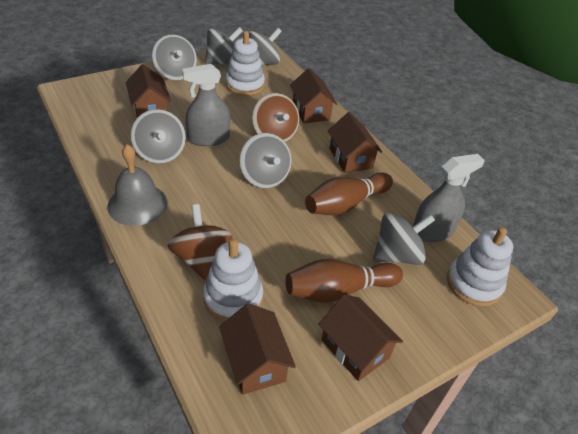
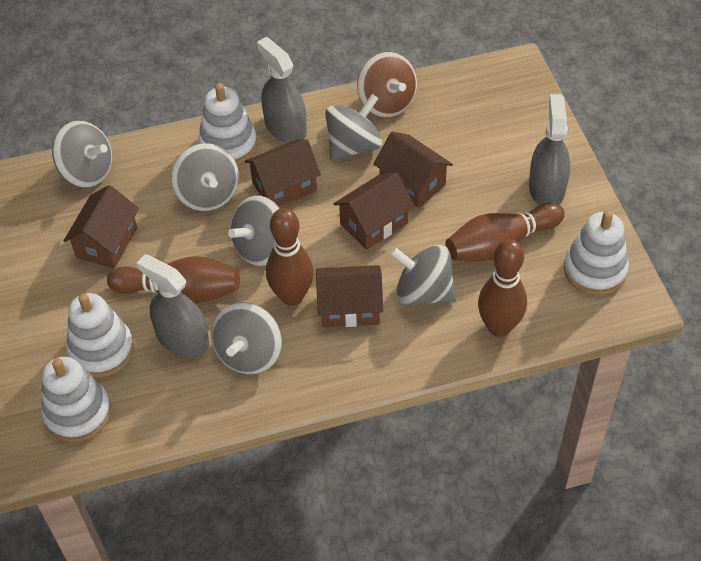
brown bowling pin: [286,259,403,303] [305,172,393,215] = 2 -> [107,256,240,303] [266,208,314,306] [445,202,565,261] [478,239,527,337] = 4
brown spinning top: [167,204,233,281] [252,93,300,142] = 2 -> [357,52,417,118] = 1
grey bell: [107,144,168,226] = 1 -> none = 0
grey spray bottle: [182,64,230,146] [413,154,485,242] = 2 -> [136,254,209,357] [257,37,307,143] [529,94,570,205] = 3
white stacking toy: [203,239,263,322] [225,31,265,96] [447,227,513,306] = 3 -> [41,357,111,442] [66,293,134,378] [198,83,257,165] [564,210,629,295] = 4

